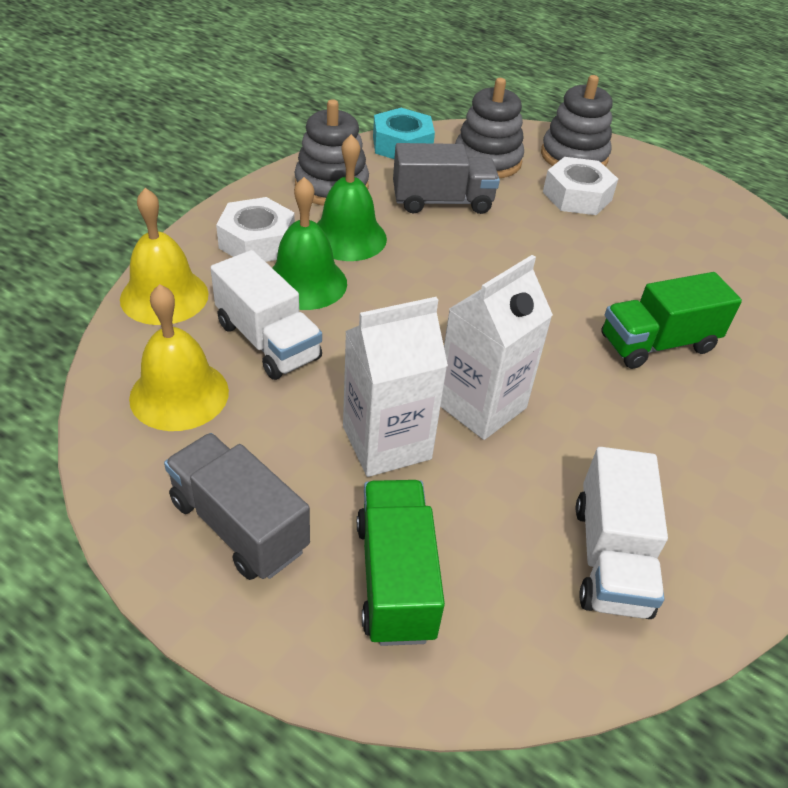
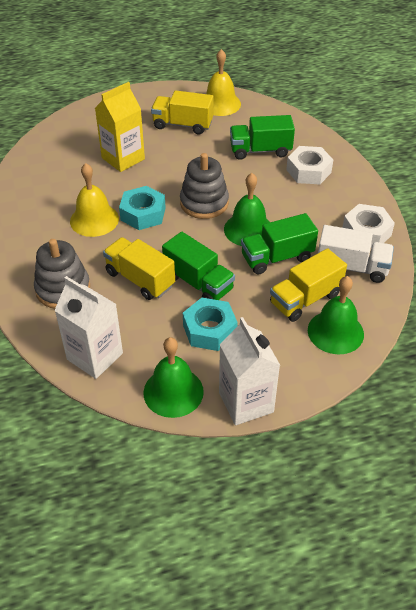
green bell: [272,177,347,310] [317,134,387,261] = 2 -> [144,337,204,418] [224,173,270,246] [308,276,364,354] = 3
green truck: [357,480,445,646] [601,272,742,369] = 2 -> [162,232,235,300] [230,115,295,160] [241,213,318,274] = 3
grey stacking toy: [294,99,369,206] [455,78,524,178] [541,75,613,167] = 3 -> [34,239,90,309] [180,153,229,219] = 2
grey truck: [164,433,310,580] [393,143,500,214] = 2 -> none = 0
turquoise nut: [373,108,435,159] = 1 -> [119,186,166,230] [183,298,238,351] = 2
white truck: [210,250,322,380] [576,447,668,619] = 2 -> [318,225,394,283] = 1
yellow carton: none = 0 -> [95,82,145,172] = 1
yellow truck: none = 0 -> [103,237,175,300] [151,90,213,134] [270,248,347,322] = 3

